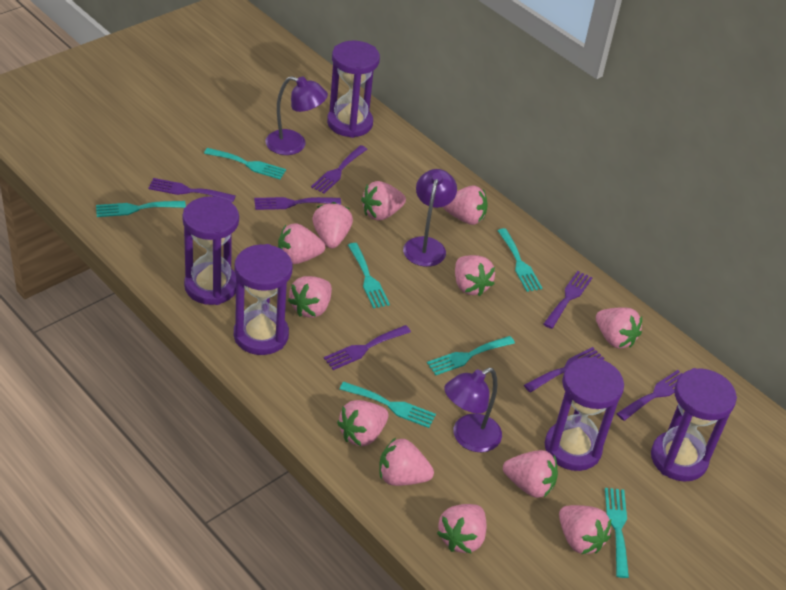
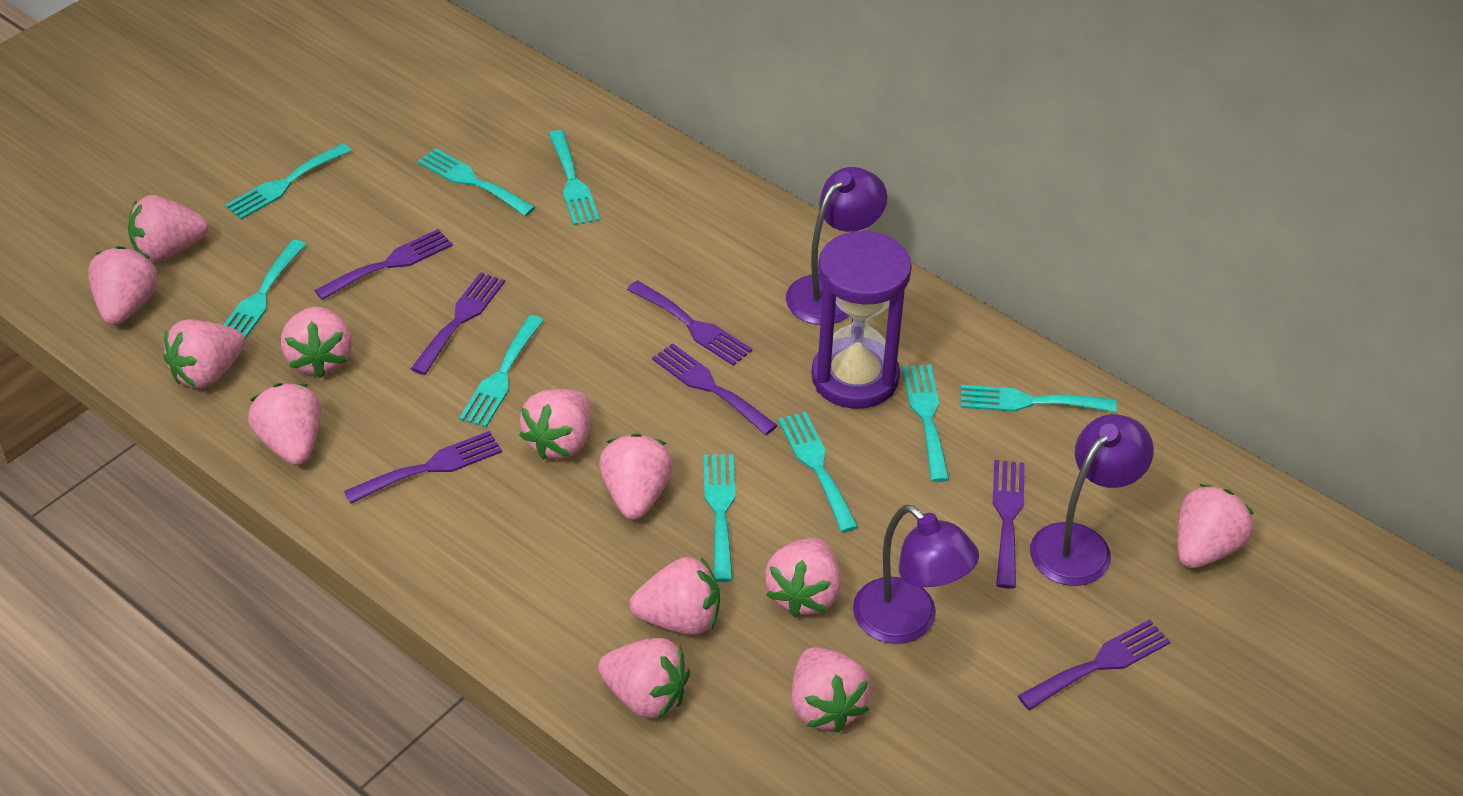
purple hourglass: [182,196,239,305] [234,244,293,355] [327,40,380,138] [545,357,624,471] [651,368,737,482] = 5 -> [811,230,912,409] = 1
turquoise fork: [96,201,186,217] [204,148,286,179] [340,382,436,428] [348,243,390,308] [427,336,515,375] [497,228,542,292] [605,488,629,578] = 7 -> [224,240,307,339] [225,143,351,220] [418,148,536,216] [459,315,544,427] [549,130,600,225] [703,454,735,582] [778,412,858,532] [902,364,949,482] [961,385,1117,412] = 9

